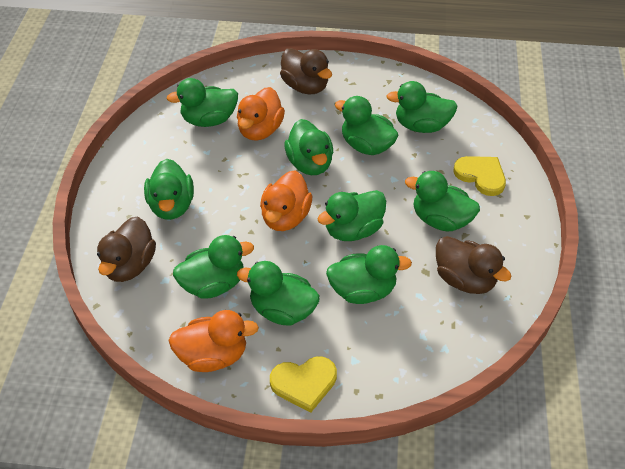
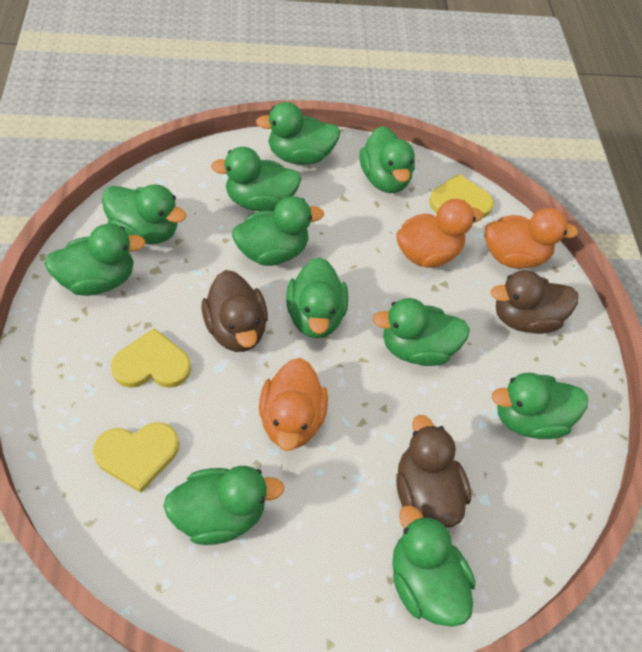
green duck: [144,159,194,220] [166,78,238,127] [173,235,254,299] [237,261,320,326] [284,119,333,175] [318,190,386,241] [326,245,412,304] [335,96,399,155] [386,81,457,133] [405,171,480,231] = 10 -> [44,224,146,296] [102,184,186,244] [163,466,284,545] [211,147,302,211] [232,196,324,266] [256,102,341,165] [286,257,348,338] [360,126,415,193] [372,298,470,366] [392,505,475,627] [492,373,588,439] = 11
yellow heart: [270,356,337,413] [453,156,506,196] = 2 -> [93,422,179,493] [111,328,191,388] [429,174,494,218] = 3

